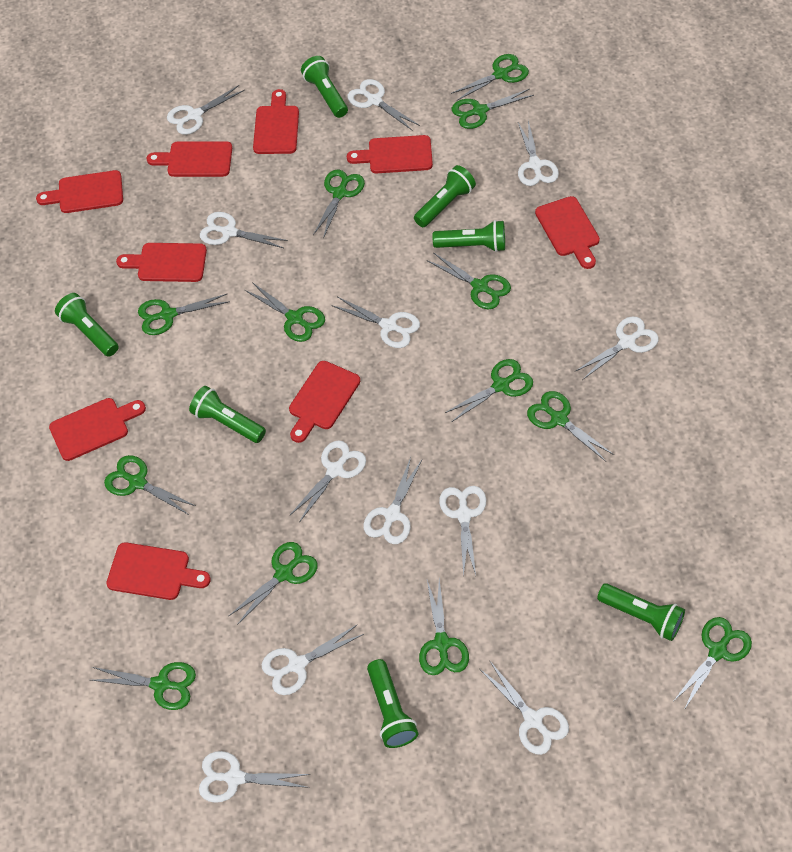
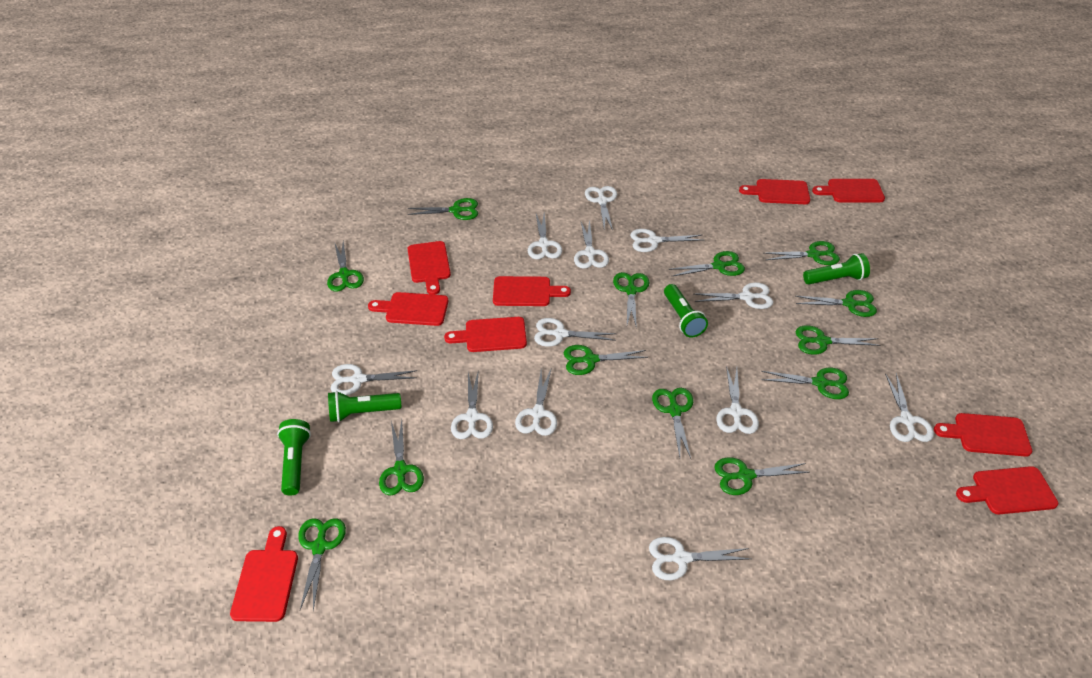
green flashlight: [55,293,119,357] [189,386,266,443] [301,56,348,118] [367,659,418,748] [414,165,476,227] [432,220,505,252] [597,583,685,641] = 7 -> [277,419,311,496] [328,391,401,422] [664,284,708,338] [803,253,870,285] = 4

